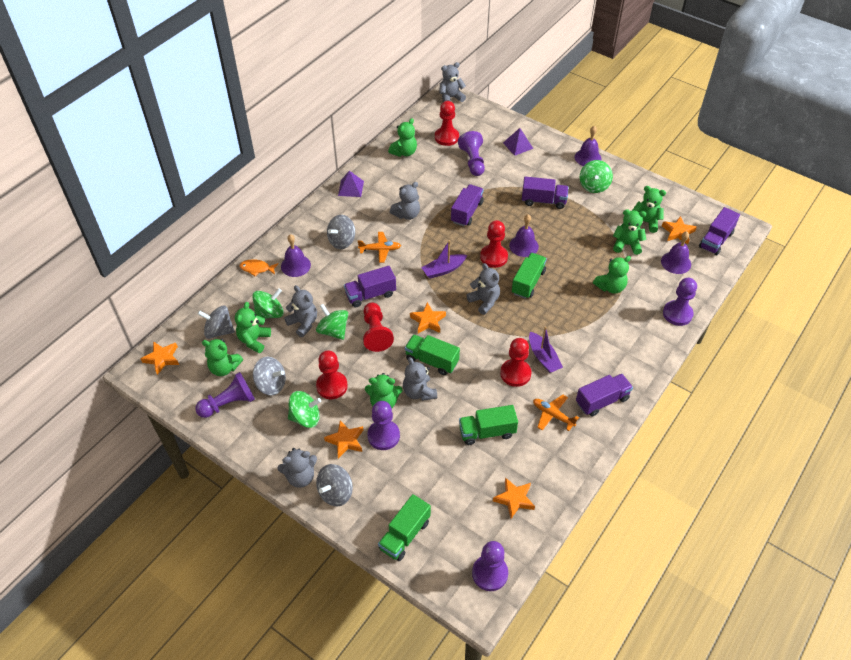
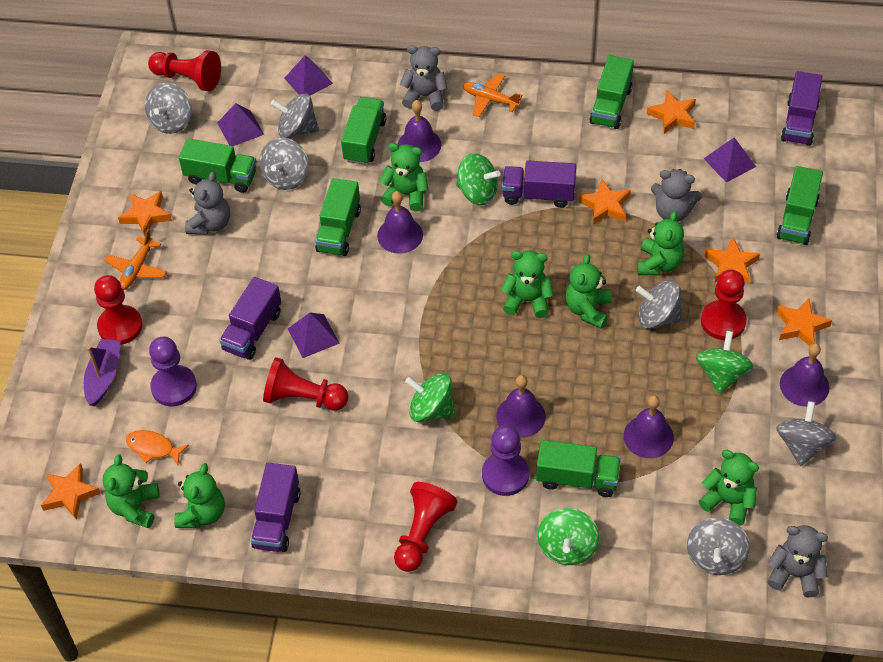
green truck: [378,494,431,561] [405,335,460,375] [459,405,518,445] [512,253,547,299] = 4 -> [179,138,256,193] [315,178,361,256] [341,97,386,165] [536,440,621,497] [589,55,634,129] [776,166,823,245] = 6
grey spinning top: [197,306,235,339] [253,357,286,395] [316,464,353,506] [327,215,355,249] = 4 -> [145,82,192,134] [259,138,309,190] [271,93,319,138] [636,280,683,329] [687,517,750,575] [776,401,836,466] = 6
grey teddy bear: [278,448,317,488] [284,285,317,337] [390,182,420,220] [403,357,437,401] [440,62,466,102] [467,263,500,315] = 6 -> [185,171,230,235] [399,45,447,111] [651,169,702,222] [767,525,828,597] = 4
orange star: [140,341,179,375] [324,420,363,458] [410,302,446,333] [493,478,535,519] [662,216,697,244] = 5 -> [41,463,101,520] [118,191,172,236] [578,179,631,225] [646,90,696,134] [705,237,760,285] [776,298,832,346] = 6
purple bell: [281,234,311,277] [509,215,539,257] [575,126,602,166] [661,231,691,274] = 4 -> [377,191,423,254] [398,100,441,162] [496,375,546,438] [624,395,674,458] [780,343,829,407] = 5
purple boat: [421,240,467,279] [529,327,563,373] = 2 -> [84,339,121,406] = 1
purple pawn: [195,372,255,418] [367,401,400,450] [458,131,485,176] [472,541,508,591] [663,278,697,326] = 5 -> [149,337,197,407] [482,425,529,496] = 2
purple pyramid: [338,171,364,197] [503,128,533,156] = 2 -> [217,103,264,146] [284,55,333,96] [288,313,340,358] [704,137,756,183] = 4
purple truck: [344,266,396,307] [451,184,484,226] [522,177,568,209] [576,374,633,416] [699,207,740,255] = 5 -> [219,277,281,360] [251,463,300,552] [502,160,576,208] [781,71,822,146] = 4

